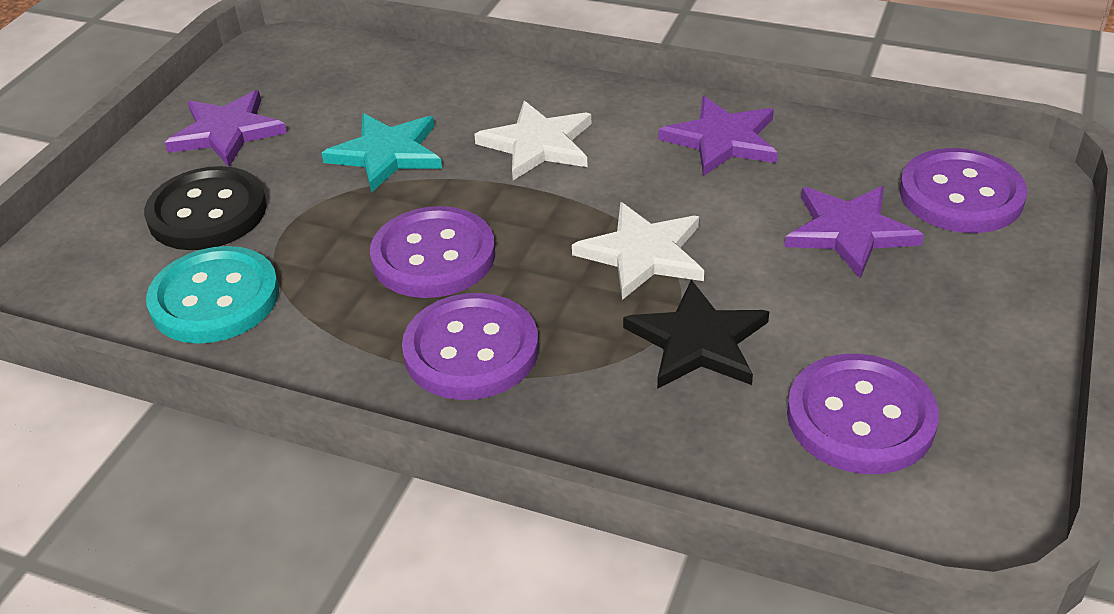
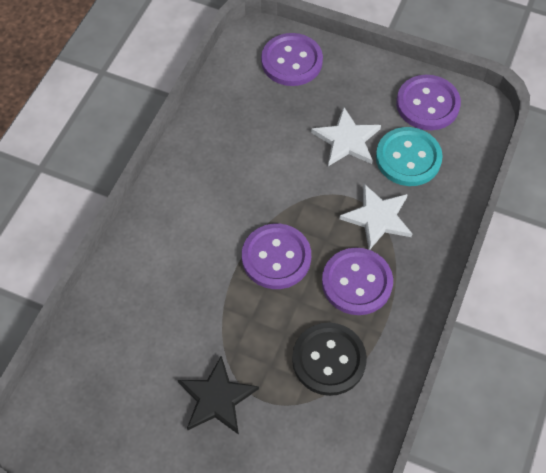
purple star: [165,90,287,167] [658,96,778,176] [784,186,924,279] = 3 -> none = 0
turquoise star: [322,113,442,193] = 1 -> none = 0

